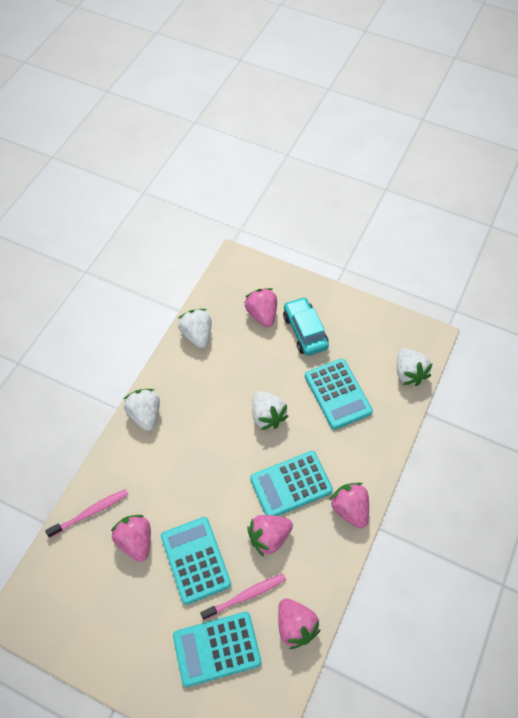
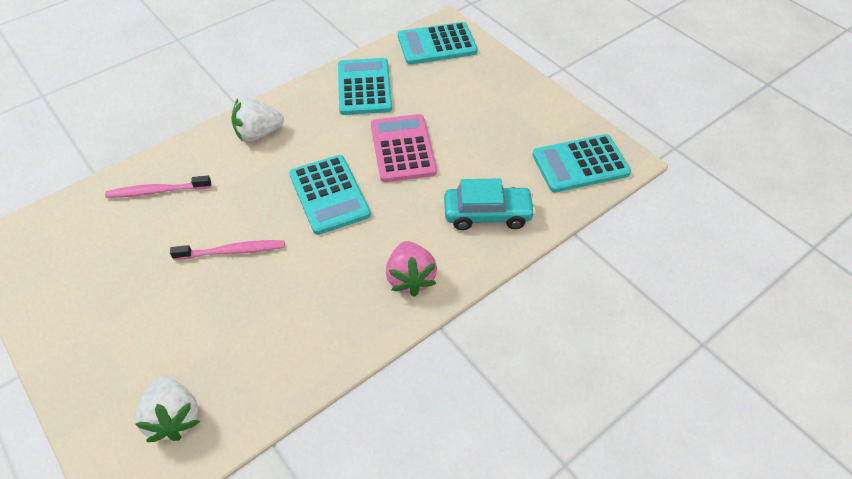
pink calculator: none = 0 -> [371,114,437,182] = 1
pink strawberry: [111,515,151,562] [244,288,277,327] [247,515,293,557] [278,598,321,649] [329,483,369,528] = 5 -> [386,241,437,297] = 1
white strawberry: [124,389,160,431] [178,309,212,348] [252,391,288,430] [397,348,433,386] = 4 -> [135,376,200,442] [231,98,284,141] = 2

